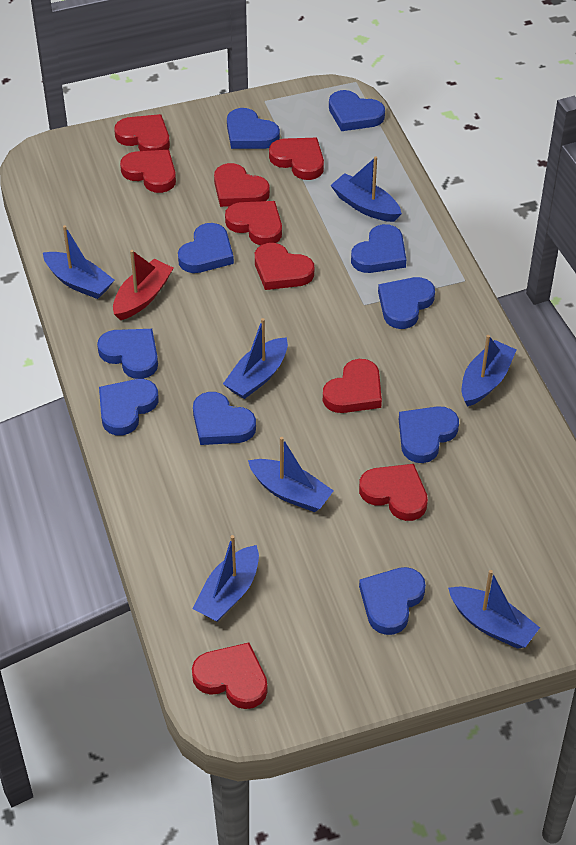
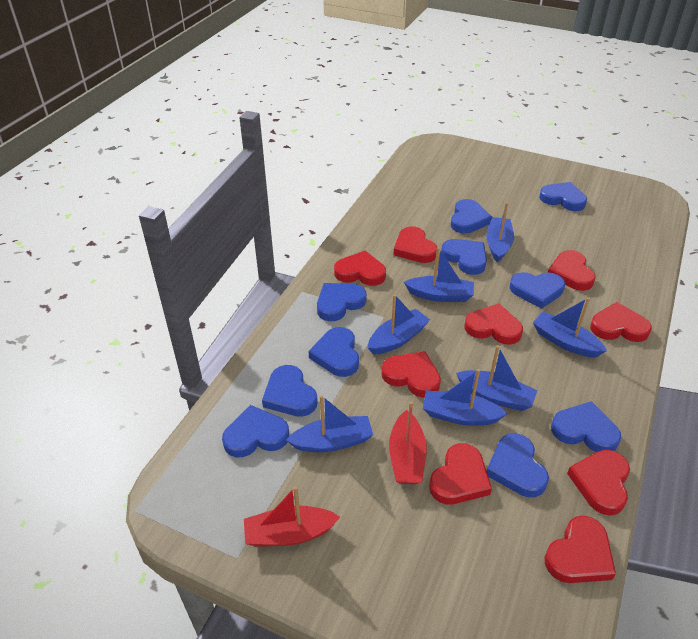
red boat: [113,250,173,320] = 1 -> [244,486,340,547] [389,401,427,484] = 2

